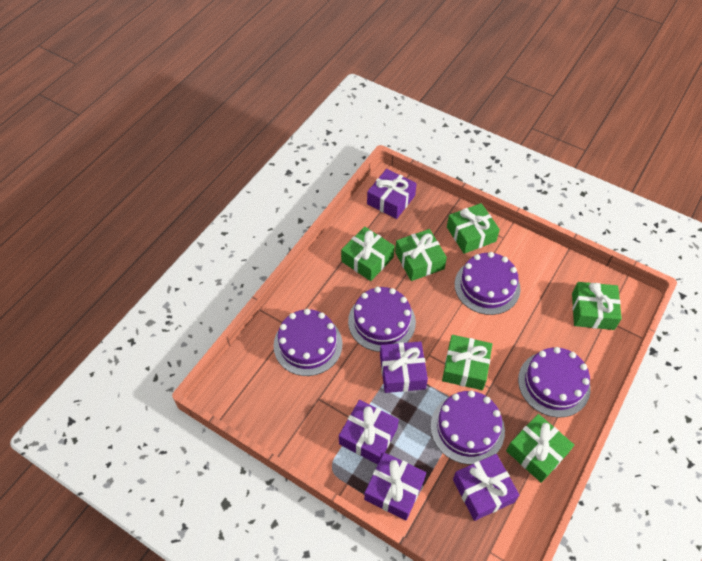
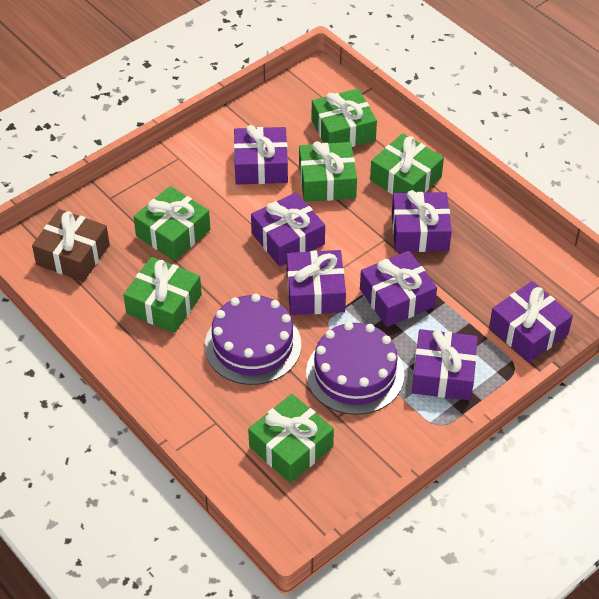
brown gift: none = 0 -> [32,209,110,282] = 1
purple cake: [274,309,342,376] [348,287,416,352] [431,390,505,465] [455,252,521,315] [518,347,590,417] = 5 -> [205,294,301,385] [306,322,404,415] = 2
purple gift: [339,400,399,464] [364,452,426,520] [367,169,417,219] [380,341,428,393] [453,454,519,521] = 5 -> [234,125,288,184] [251,192,325,267] [286,250,346,315] [360,251,437,327] [392,190,452,252] [412,329,478,400] [489,281,573,362] = 7

